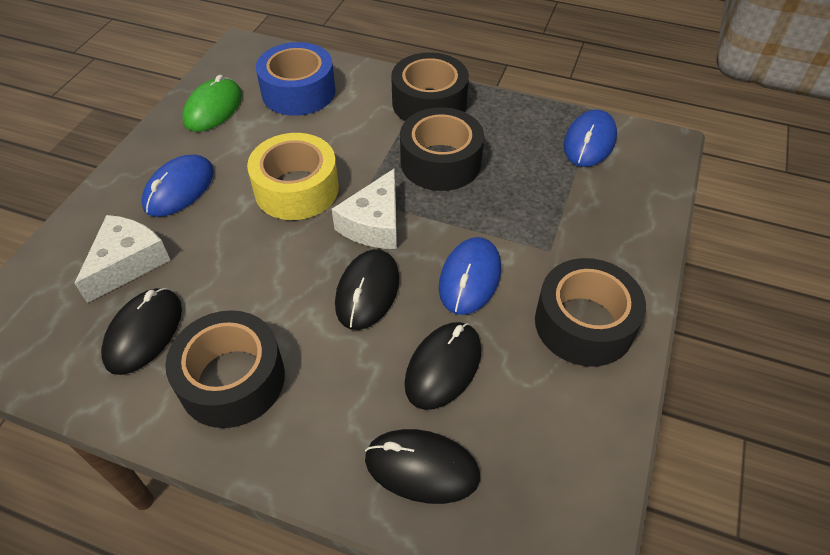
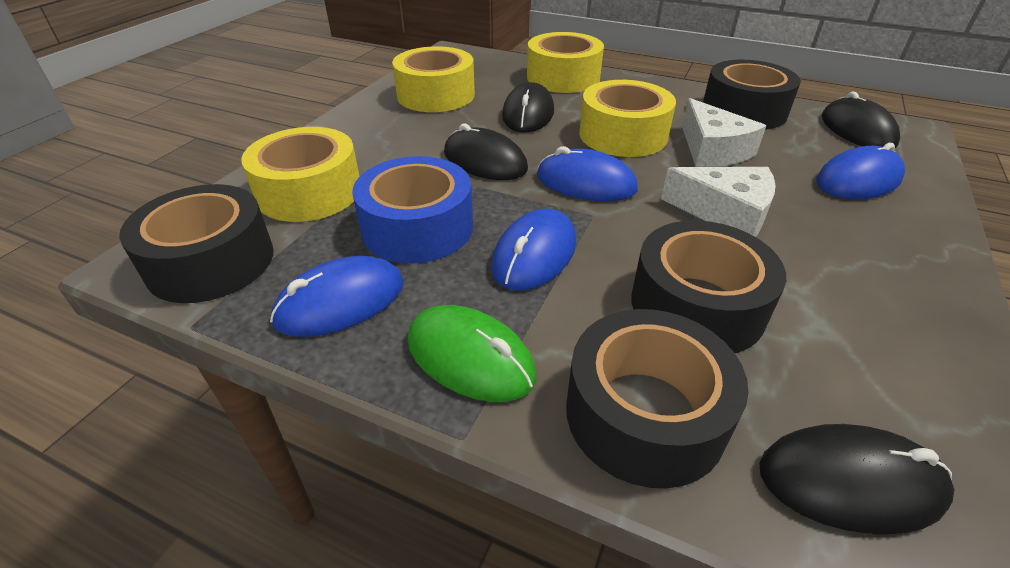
blue mouse: [142,155,214,217] [439,237,501,315] [563,110,617,167] = 3 -> [270,256,404,337] [491,208,576,291] [537,146,638,201] [816,143,905,199] = 4
yellow tape: [247,133,339,220] = 1 -> [241,127,360,222] [392,46,475,112] [527,32,604,93] [579,80,676,157] = 4

